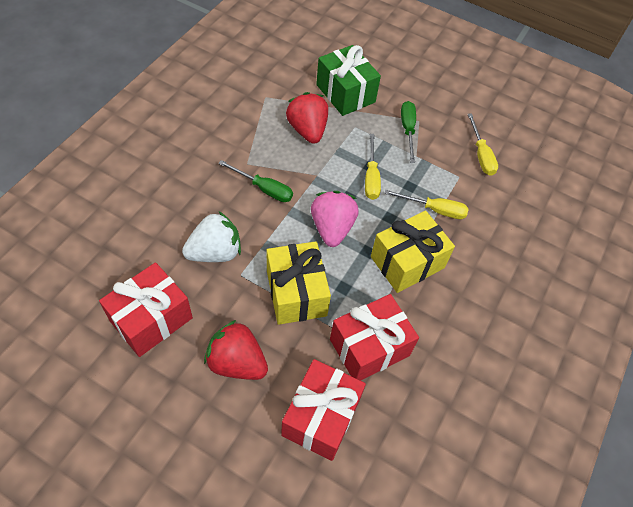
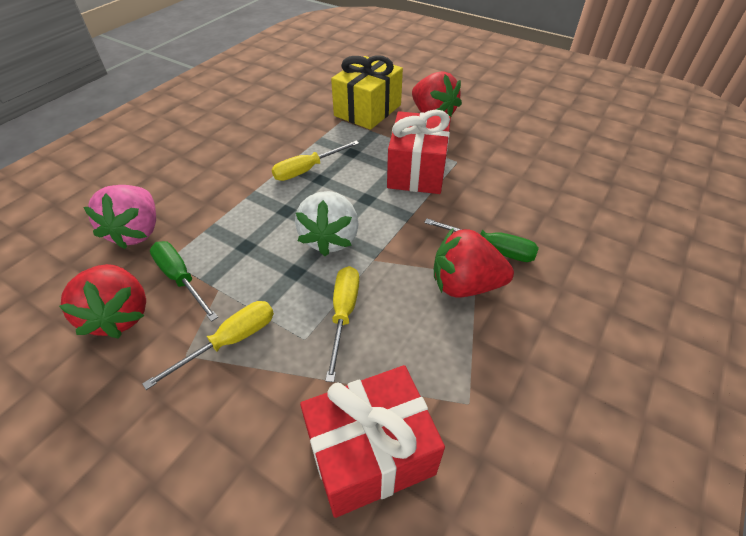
green gift: [316,45,381,116] = 1 -> none = 0
red gift: [99,262,193,357] [281,359,366,461] [330,294,419,381] = 3 -> [300,365,445,518] [387,110,451,194] = 2
red strawberry: [204,320,268,380] [286,92,328,144] = 2 -> [59,264,146,339] [412,71,462,117] [434,228,514,298] = 3
yellow gift: [267,241,331,325] [371,210,455,293] = 2 -> [331,55,403,130] = 1

